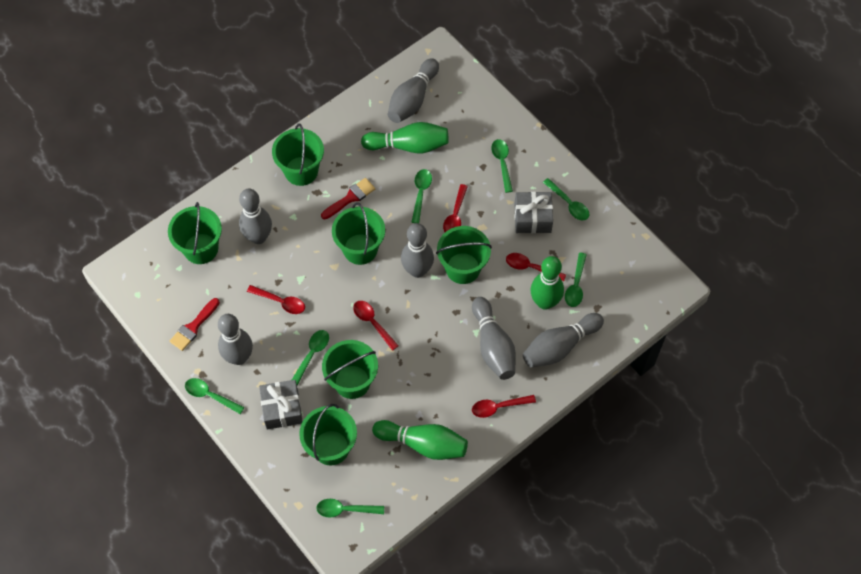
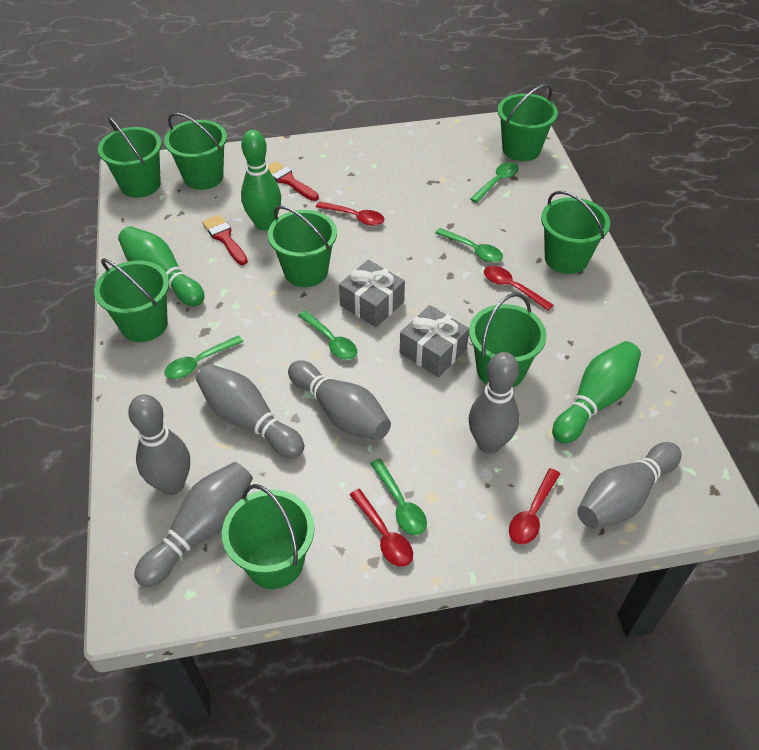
green bucket: [168,202,222,264] [272,123,324,186] [299,404,357,465] [322,340,378,399] [332,202,385,265] [436,226,492,284] = 6 -> [94,258,169,342] [98,117,162,198] [164,113,227,190] [222,484,315,589] [268,205,337,287] [469,293,547,388] [497,84,558,161] [541,191,610,274] = 8
green spoon: [185,378,244,414] [292,330,329,385] [316,499,384,518] [411,169,432,223] [491,139,513,193] [543,178,590,220] [565,253,587,307] = 7 -> [164,335,244,379] [298,310,357,360] [370,459,427,535] [435,228,503,262] [470,162,519,203] = 5
red spoon: [247,285,305,314] [353,301,399,351] [443,184,468,232] [472,395,536,418] [506,253,566,281] = 5 -> [316,201,384,226] [350,489,413,567] [484,266,554,311] [509,468,560,544] = 4

